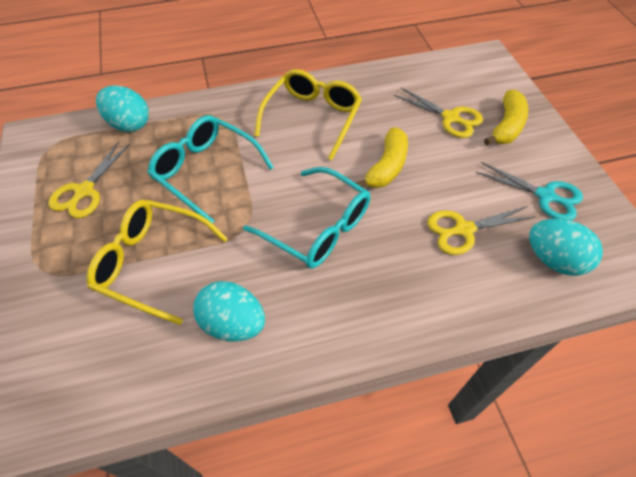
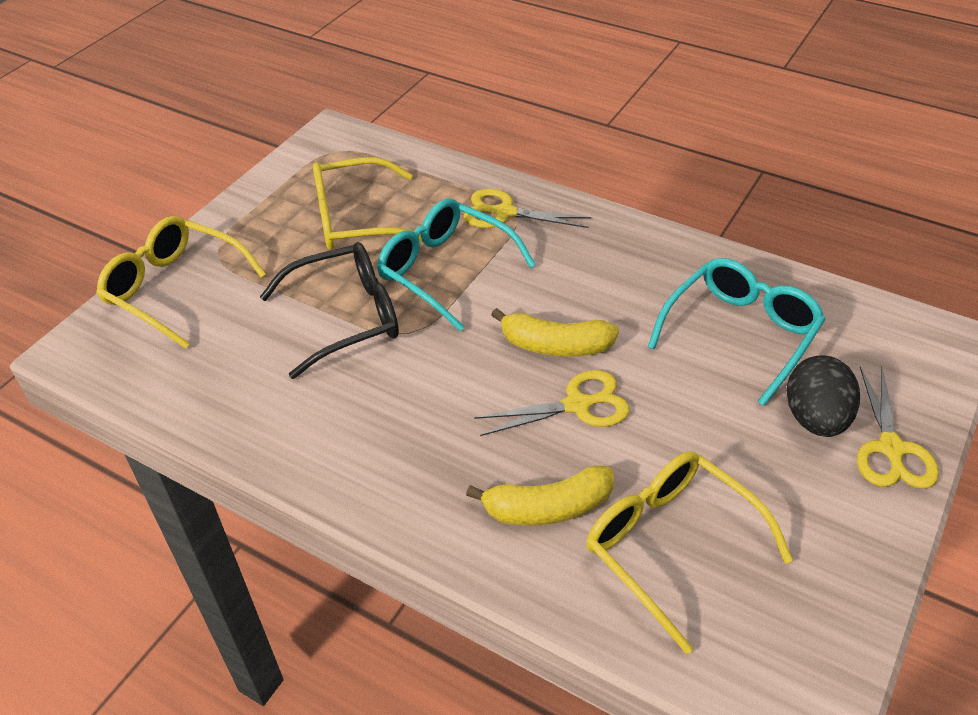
black egg: none = 0 -> [786,355,860,437] = 1
black glasses: none = 0 -> [260,242,399,379] = 1
turquoise egg: [96,85,149,132] [193,281,265,342] [529,219,603,276] = 3 -> none = 0
turquoise scissors: [476,162,583,221] = 1 -> none = 0
yellow glasses: [87,200,228,325] [254,69,362,161] = 2 -> [96,216,266,349] [313,157,422,250] [586,452,793,654] = 3

